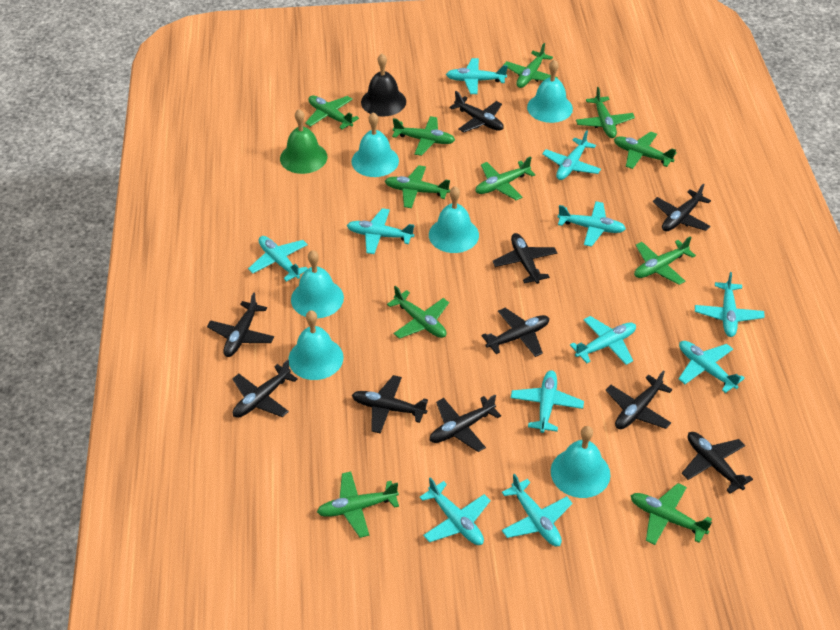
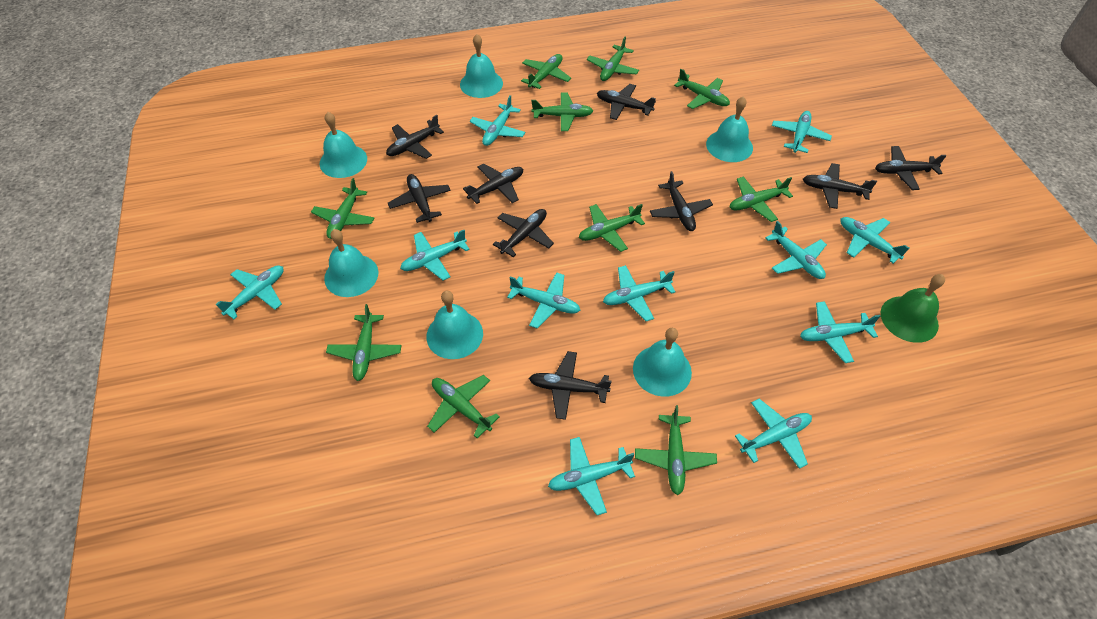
black bell: [361,54,406,117] = 1 -> none = 0
black plane: [207,292,274,357] [232,360,298,418] [352,375,428,434] [429,395,501,452] [449,91,504,132] [481,308,549,357] [493,233,557,284] [606,370,672,429] [653,184,711,232] [682,432,753,494] = 10 -> [386,115,444,159] [388,174,451,223] [463,163,523,204] [493,209,554,257] [529,351,612,420] [597,84,656,120] [650,171,713,231] [803,163,877,209] [875,146,947,190] = 9
green plane: [305,95,359,129] [317,472,399,538] [385,165,450,208] [387,286,449,339] [392,116,455,156] [475,156,535,200] [504,43,558,88] [576,87,635,138] [614,131,677,169] [630,483,712,545] [634,236,696,285] = 11 -> [311,178,374,239] [326,304,401,381] [427,375,500,438] [521,54,571,89] [531,93,593,131] [579,204,645,252] [587,37,639,81] [635,405,717,495] [674,69,730,109] [730,176,793,222] = 10

